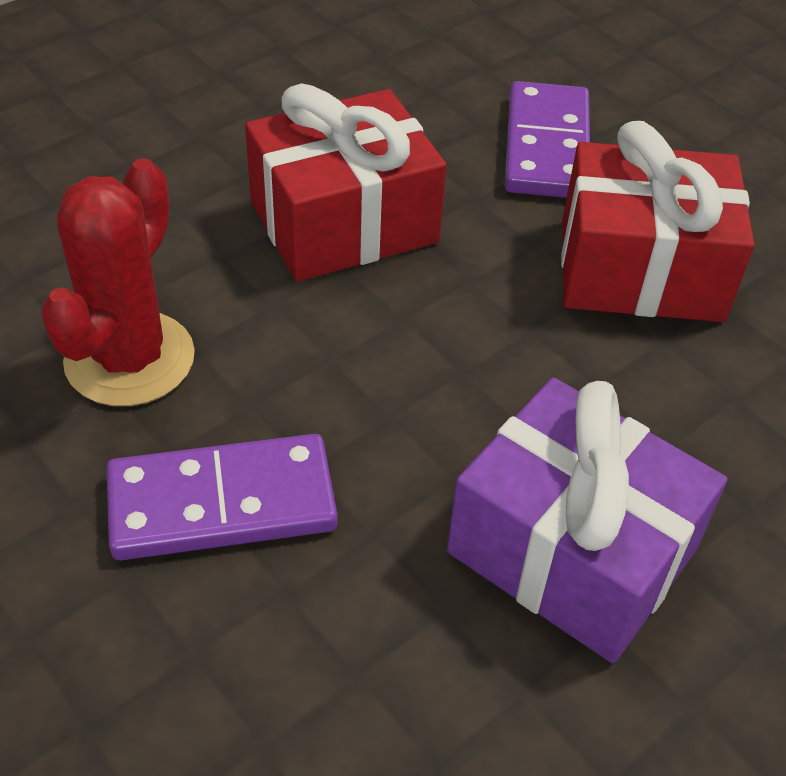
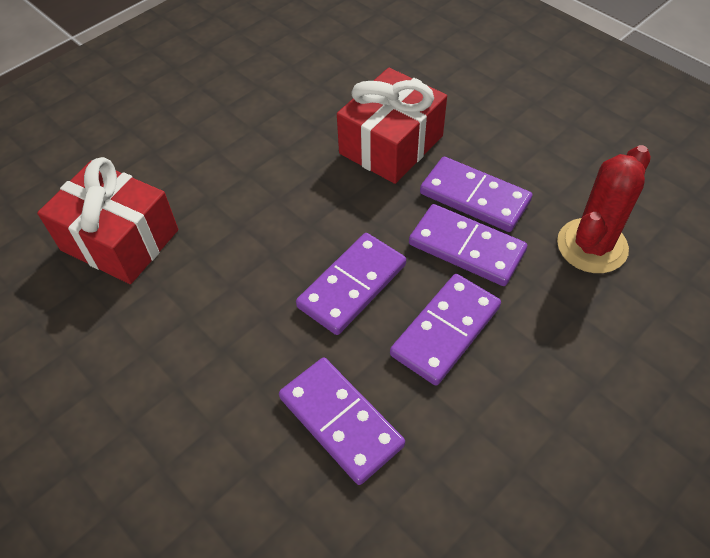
purple domino: [106,434,338,561] [505,81,590,198] = 2 -> [279,357,405,485] [296,233,406,335] [390,274,501,386] [409,204,527,286] [420,157,532,232] = 5
purple gift: [447,377,727,663] = 1 -> none = 0

